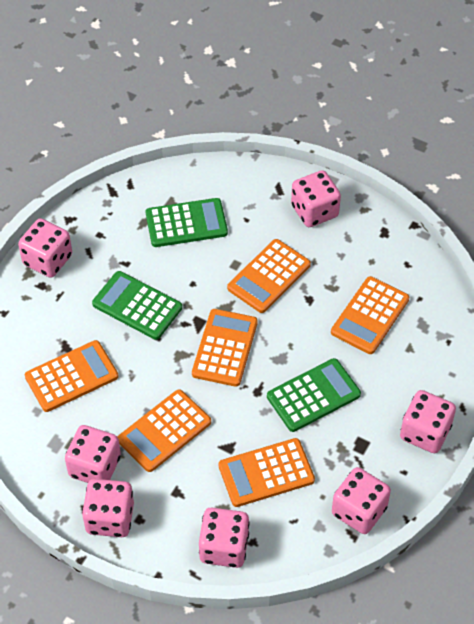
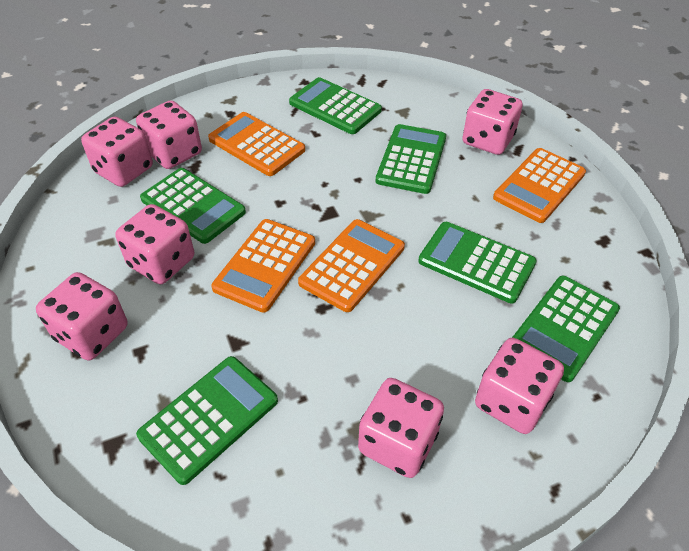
green calculator: [92,271,182,340] [146,198,228,247] [267,358,361,432] = 3 -> [136,356,278,485] [140,168,246,244] [289,77,382,134] [376,124,446,194] [418,222,537,303] [512,276,620,382] = 6
orange calculator: [25,340,118,412] [118,389,211,472] [192,309,258,387] [218,438,315,507] [227,239,311,313] [331,276,409,354] = 6 -> [208,112,305,176] [211,219,315,313] [298,219,405,312] [493,148,586,223] = 4

